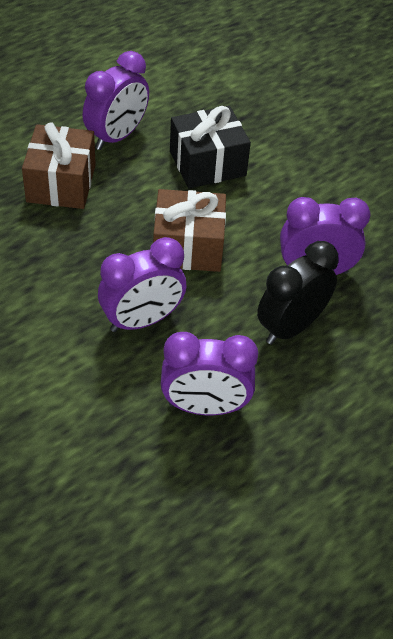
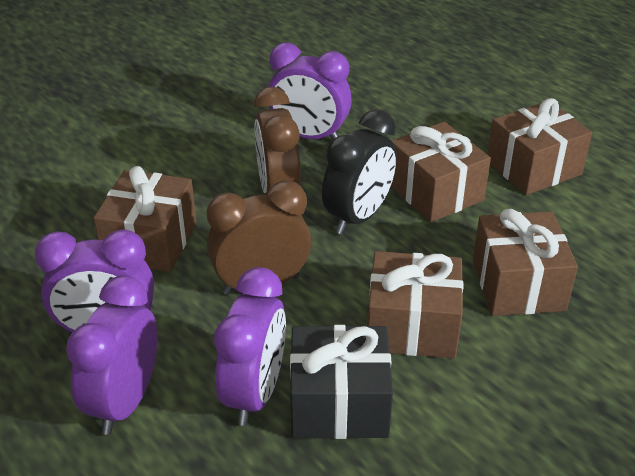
brown clock: none = 0 -> [206,180,311,295] [254,87,301,195] = 2
brown gift: [22,122,96,209] [153,189,226,272] = 2 -> [94,166,196,272] [368,251,463,359] [391,122,491,222] [473,209,578,316] [487,98,592,195] = 5

